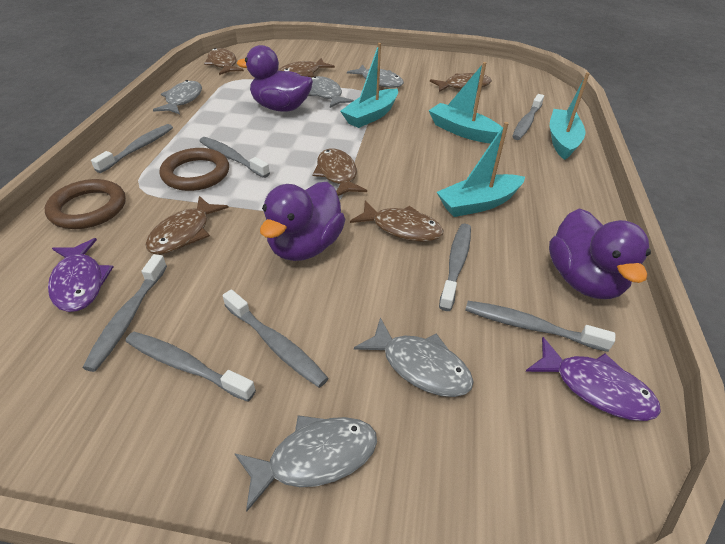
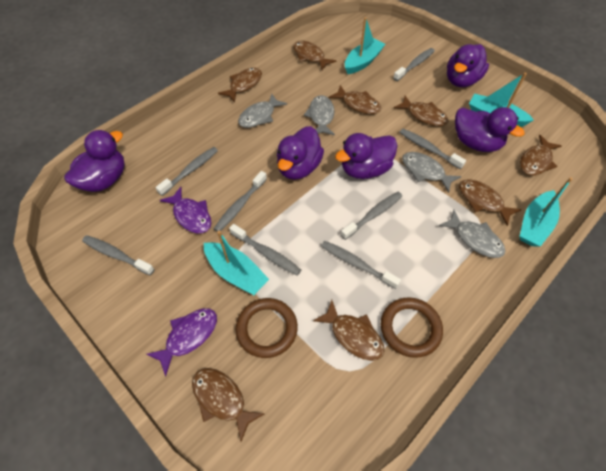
brown fish: [146,196,229,255] [204,48,244,75] [278,58,335,77] [313,149,367,196] [350,201,443,242] [430,73,492,92] = 6 -> [192,368,264,441] [218,68,262,103] [293,41,337,70] [313,300,385,361] [329,85,381,114] [394,95,449,126] [459,179,522,226] [520,135,562,176] = 8
grey fish: [153,80,202,114] [234,415,377,512] [308,76,354,108] [347,64,404,88] [354,318,474,397] = 5 -> [238,94,287,128] [304,95,335,135] [402,152,461,193] [439,210,505,258] = 4
purple duck: [237,45,313,112] [260,182,345,261] [549,208,651,299] = 3 -> [64,130,125,192] [277,126,324,180] [335,133,398,179] [447,44,489,87] [455,107,525,152] = 5

